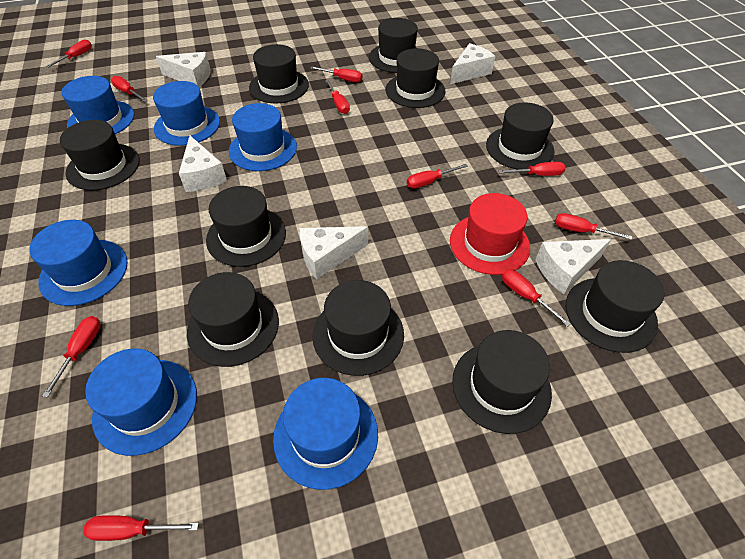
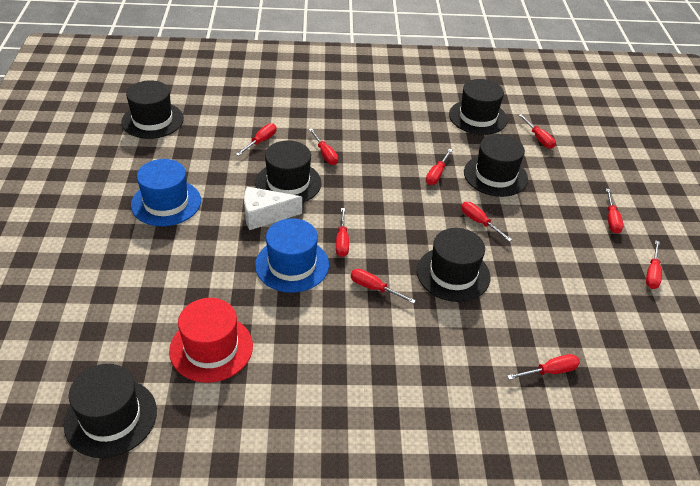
black hat: [60,120,139,191] [187,272,279,367] [206,186,286,267] [249,44,309,103] [312,280,404,376] [369,18,418,73] [386,48,446,108] [452,330,552,434] [486,102,555,169] [566,260,665,353] = 10 -> [64,364,157,458] [121,80,184,139] [255,141,322,203] [417,228,490,302] [449,79,508,135] [464,134,528,197] = 6
blue hat: [29,220,128,306] [62,76,134,134] [85,348,197,456] [153,81,220,146] [229,103,297,171] [273,378,378,490] = 6 -> [131,159,201,226] [255,219,329,293] = 2
white cheese: [156,52,211,87] [179,136,227,192] [300,226,368,279] [450,43,495,84] [535,239,611,294] = 5 -> [244,187,302,230] = 1

